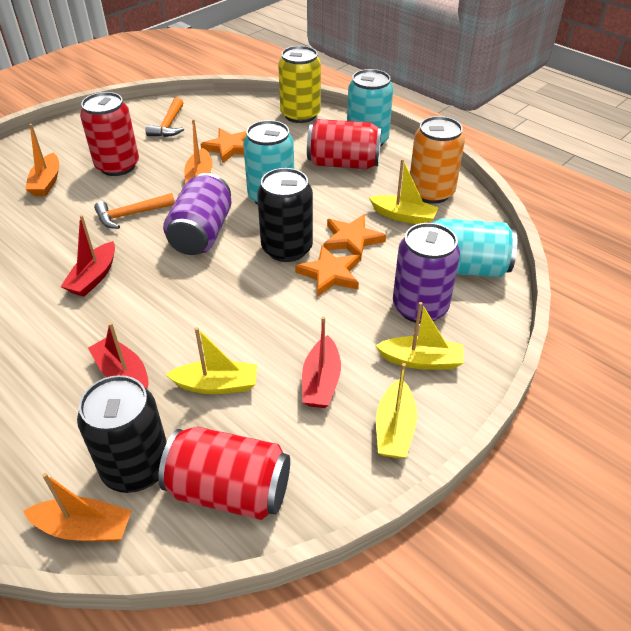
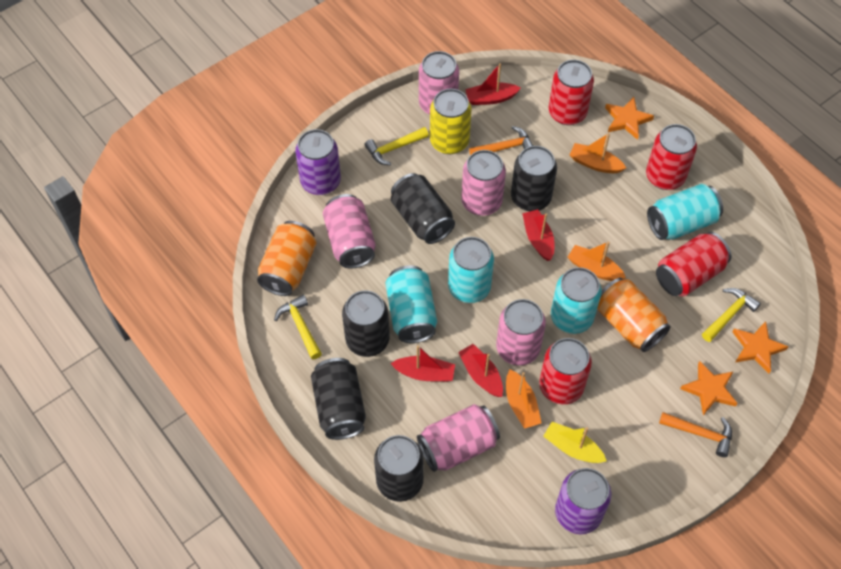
black can: [77,375,167,493] [257,168,313,262] = 2 -> [311,358,366,440] [342,290,390,357] [374,435,424,502] [391,173,455,244] [511,146,557,211] = 5
orange can: [410,116,465,204] = 1 -> [257,221,317,296] [597,278,671,352] = 2
pink can: none = 0 -> [323,194,376,268] [417,404,500,472] [419,51,459,115] [461,150,506,216] [496,299,546,365] = 5
red boat: [61,215,115,297] [88,322,149,389] [302,316,341,408] = 3 -> [390,345,455,382] [458,344,503,397] [465,63,521,105] [522,209,554,261] = 4
red can: [80,92,139,176] [158,426,290,520] [307,119,382,169] = 3 -> [539,338,592,404] [548,60,594,125] [646,124,697,190] [656,232,732,297] = 4
turquoise can: [243,120,294,205] [347,69,393,147] [428,218,517,278] = 3 -> [386,265,437,343] [448,237,494,303] [551,267,602,334] [647,184,723,240] = 4
yellow boat: [166,327,257,394] [369,159,439,224] [375,302,464,370] [376,363,417,459] = 4 -> [543,422,606,463] = 1
yellow hammer: none = 0 -> [274,295,322,360] [364,127,429,165] [702,288,761,342] = 3

